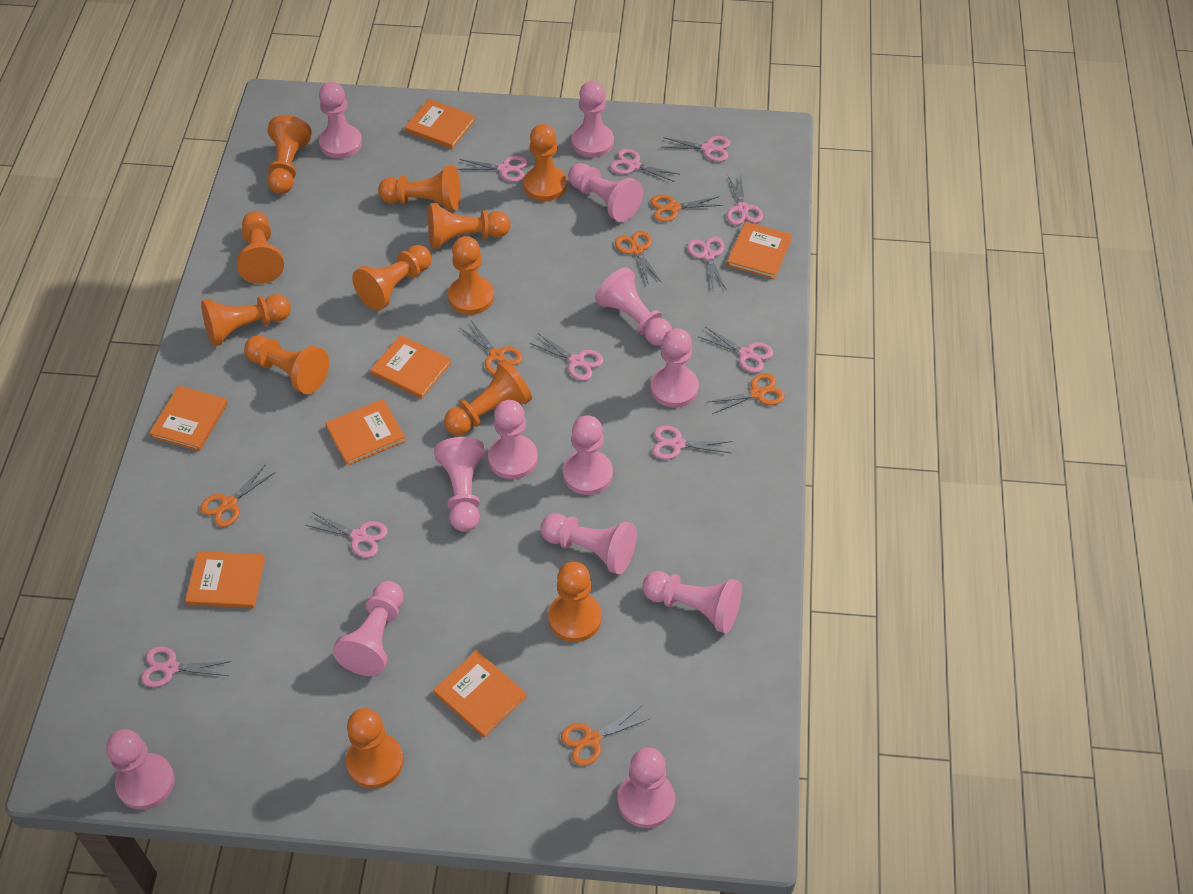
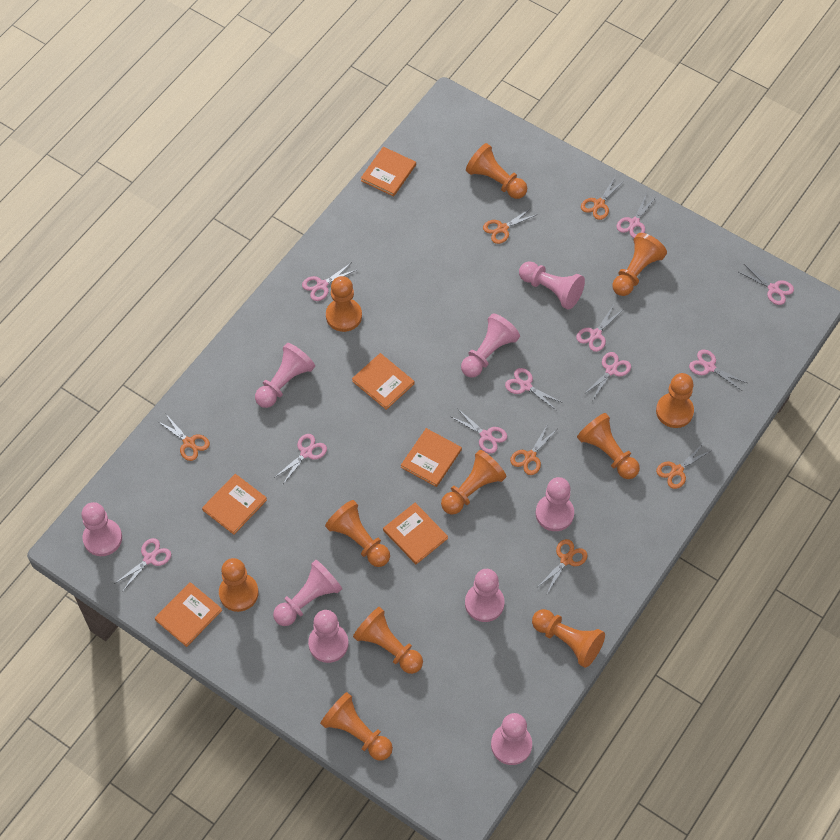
orange book: [149,386,228,451] [185,551,265,608] [326,399,406,466] [370,335,451,399] [405,99,475,149] [433,650,527,738] [727,222,792,279] = 7 -> [155,582,222,647] [202,474,267,535] [352,353,415,410] [361,147,416,197] [383,503,448,564] [401,428,462,487] = 6
orange pawn: [201,294,291,346] [237,211,284,284] [244,335,329,394] [267,115,312,194] [346,708,403,789] [352,245,432,311] [378,166,461,211] [428,203,511,249] [444,360,532,435] [448,236,494,315] [523,124,567,201] [548,562,602,642] = 12 -> [219,558,259,612] [320,692,393,761] [325,500,390,567] [326,276,362,332] [353,607,423,674] [441,450,506,515] [466,143,527,199] [532,609,605,668] [577,413,640,479] [612,233,667,296] [656,373,694,428] = 11
pink pawn: [106,729,175,810] [319,82,362,159] [333,581,404,676] [434,437,485,532] [488,400,538,479] [541,514,637,575] [563,415,613,495] [568,163,643,222] [572,81,614,158] [595,268,672,346] [618,747,675,828] [642,571,742,633] [650,328,699,408] = 13 -> [81,502,122,556] [255,343,315,408] [273,560,342,626] [308,610,348,663] [461,313,520,378] [465,569,505,622] [491,713,532,765] [519,261,585,310] [536,477,574,531] = 9

